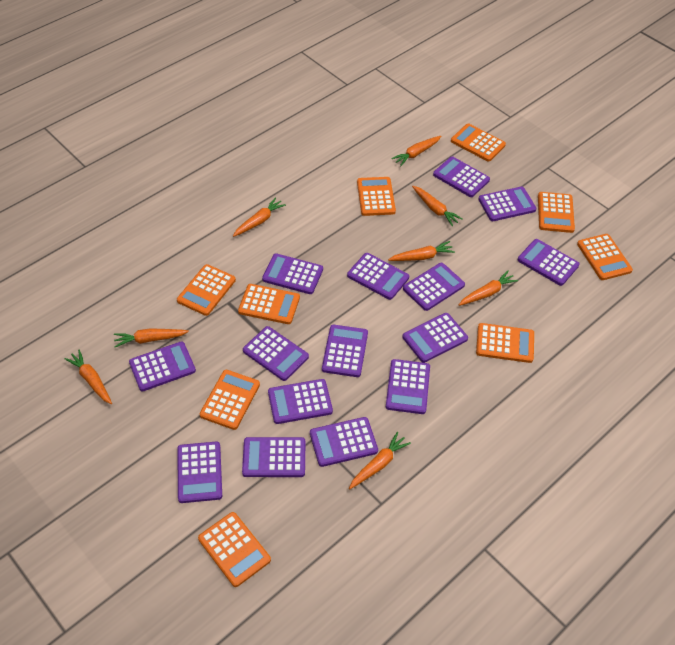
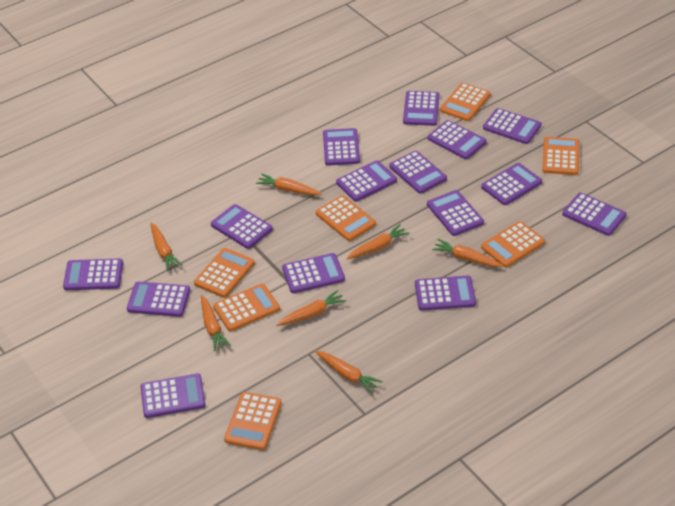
orange calculator: [177,264,236,316] [198,512,271,587] [200,370,260,430] [238,284,300,324] [357,177,396,216] [451,123,506,162] [476,323,534,363] [538,192,575,233] [577,234,633,280] = 9 -> [194,248,255,298] [213,284,280,331] [224,392,282,450] [316,195,376,241] [440,83,491,121] [481,221,545,267] [542,137,579,175] = 7
orange carrot: [64,350,112,404] [114,328,189,347] [233,197,286,237] [349,432,411,489] [388,241,455,261] [391,136,441,166] [412,186,463,226] [459,270,518,306] = 8 -> [150,223,183,271] [201,295,231,351] [256,174,322,195] [276,290,346,326] [315,351,383,393] [346,224,410,259] [432,239,503,267] = 7

